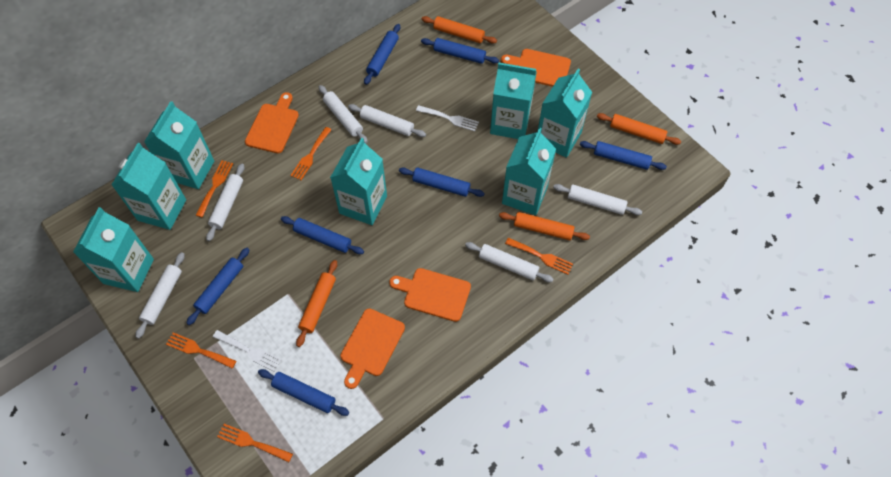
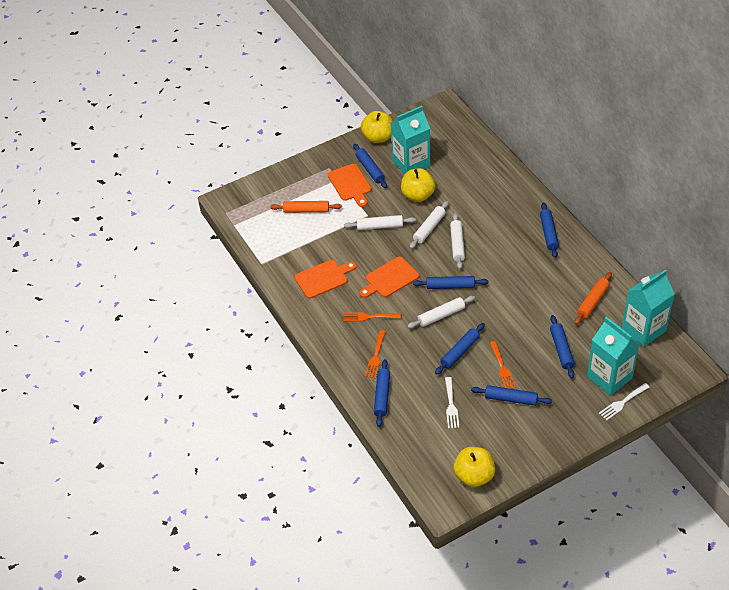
orange cutting board: [245,92,299,153] [340,308,405,389] [389,268,471,322] [501,49,571,87] = 4 -> [294,260,357,299] [328,164,372,207] [360,257,419,298] = 3
orange fork: [166,333,236,368] [196,160,233,217] [217,424,293,462] [290,127,332,180] [505,238,573,275] = 5 -> [344,312,401,321] [365,330,386,379] [490,341,516,389] = 3
orange rolling pin: [296,260,337,347] [422,16,497,44] [499,212,590,240] [597,113,681,145] = 4 -> [270,201,342,213] [575,272,612,325] = 2
turquoise carton: [73,207,154,292] [112,143,186,230] [144,101,214,189] [330,138,387,225] [490,63,537,139] [502,127,556,215] [538,69,592,158] = 7 -> [391,106,430,175] [587,317,640,395] [622,270,675,346] = 3
white rolling pin: [136,252,185,339] [206,164,245,241] [319,85,368,144] [348,104,426,137] [465,242,554,282] [553,184,642,215] = 6 -> [344,215,416,230] [407,296,475,328] [410,201,449,249] [450,213,465,269] = 4
yellow apple: none = 0 -> [361,111,393,143] [401,168,436,202] [454,447,495,487] = 3

